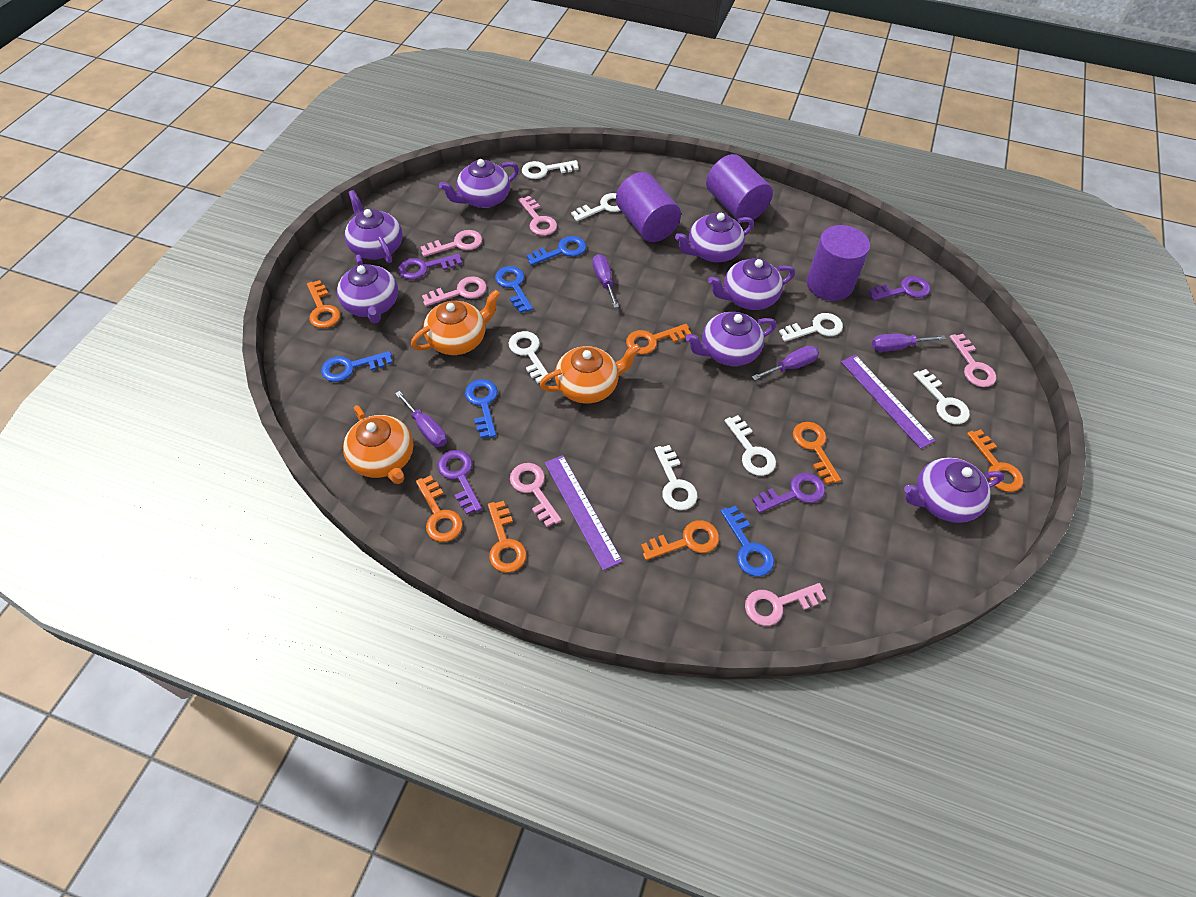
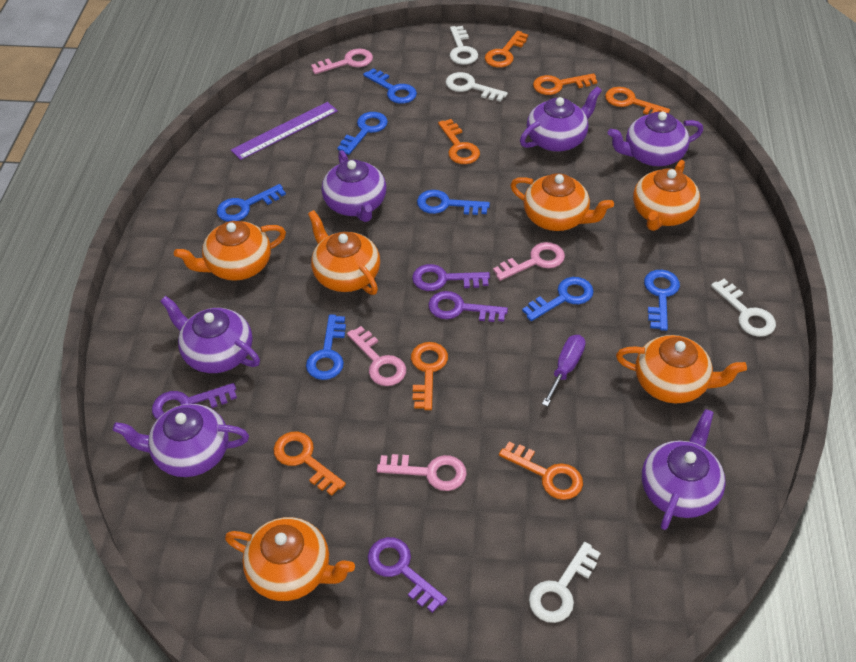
blue key: [321,351,392,382] [465,379,498,438] [495,266,533,313] [526,236,586,265] [721,506,774,577] = 5 -> [217,184,286,222] [306,315,346,380] [338,112,388,155] [363,68,417,104] [417,190,490,215] [522,277,594,321] [644,270,680,331] = 7
orange teapot: [343,405,413,484] [411,290,500,355] [539,344,641,404] = 3 -> [174,221,286,281] [225,517,355,601] [308,210,380,295] [511,173,614,231] [616,335,747,403] [633,160,700,231] = 6
pink key: [421,230,482,257] [422,276,487,306] [510,463,562,527] [518,196,557,236] [745,583,826,626] [950,334,997,387] = 6 -> [311,49,373,74] [347,326,406,386] [377,454,467,491] [493,242,565,281] = 4
purple cylinder: [616,172,681,242] [706,154,773,220] [807,225,870,301] = 3 -> none = 0
purple ruler: [545,455,623,571] [841,355,936,449] = 2 -> [231,102,338,160] = 1
purple screwdriver: [395,391,447,447] [593,254,619,308] [752,346,819,380] [872,334,946,352] = 4 -> [542,335,586,407] = 1
purple teapot: [337,254,398,323] [345,190,403,263] [439,159,519,208] [675,212,754,262] [686,312,776,366] [708,258,795,310] [904,458,1004,523] = 7 -> [113,404,249,477] [160,296,260,373] [322,150,386,222] [520,87,602,152] [608,112,703,166] [642,409,726,530] = 6
white key: [509,331,551,384] [522,160,579,179] [571,193,621,221] [655,445,698,510] [725,415,776,476] [779,313,843,342] [913,369,970,424] = 7 -> [446,72,508,102] [450,26,478,65] [529,542,601,623] [711,279,776,337] = 4

